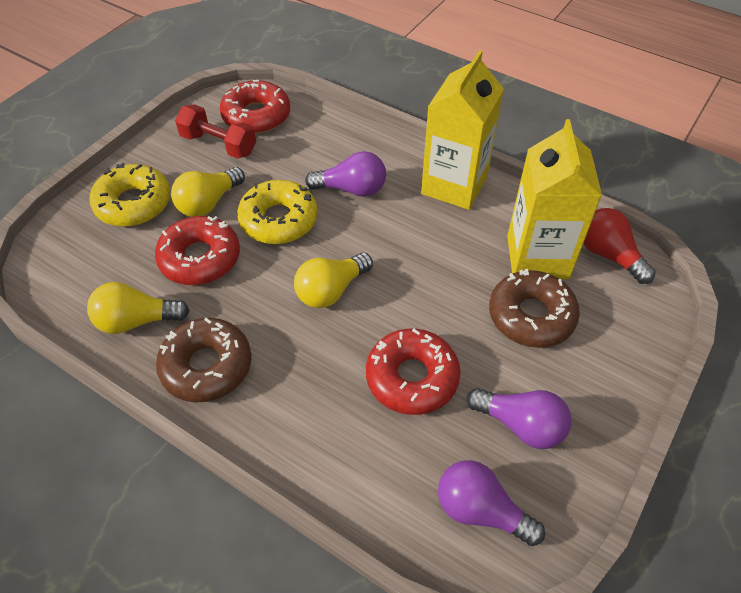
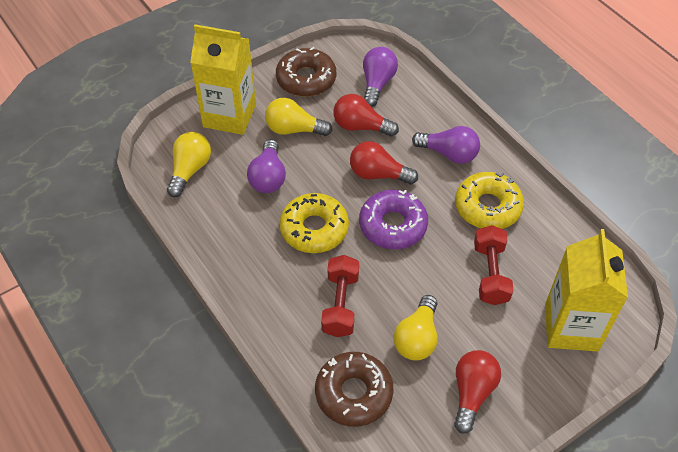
purple donut: none = 0 -> [359,190,428,249] = 1
red donut: [155,216,240,285] [220,80,290,134] [366,329,461,415] = 3 -> none = 0
red dumbbell: [175,105,256,159] = 1 -> [321,255,359,337] [474,225,514,305] = 2
red light bulb: [583,208,656,284] = 1 -> [333,94,399,137] [350,141,418,184] [454,350,501,434] = 3

